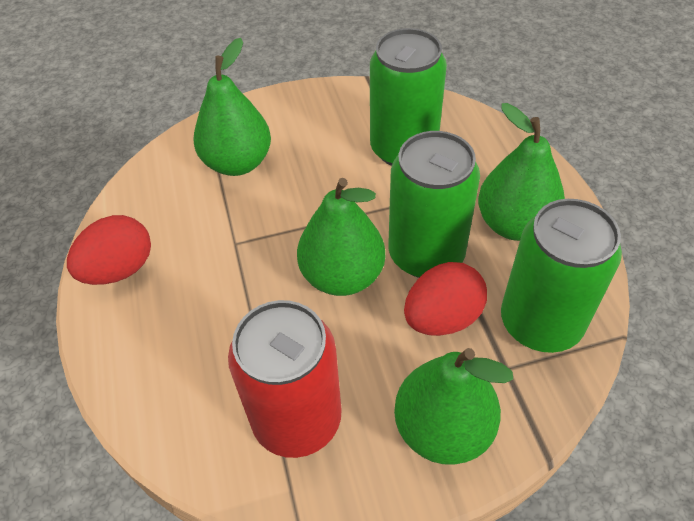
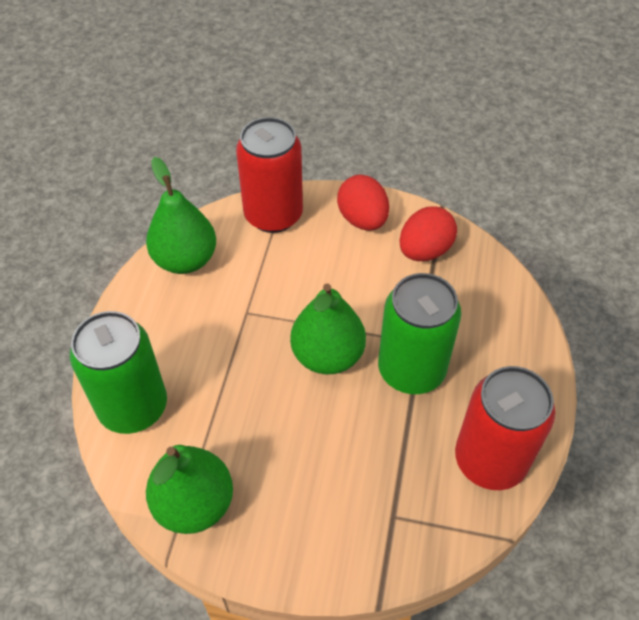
green can: [370,28,447,166] [389,131,480,278] [501,199,622,353] = 3 -> [70,311,167,434] [378,273,461,394] = 2
green pear: [193,38,271,176] [297,178,385,296] [394,348,513,465] [478,103,565,241] = 4 -> [146,157,216,274] [146,445,233,534] [290,284,366,374] = 3
red can: [228,300,342,458] = 1 -> [236,117,303,233] [455,366,555,490] = 2

